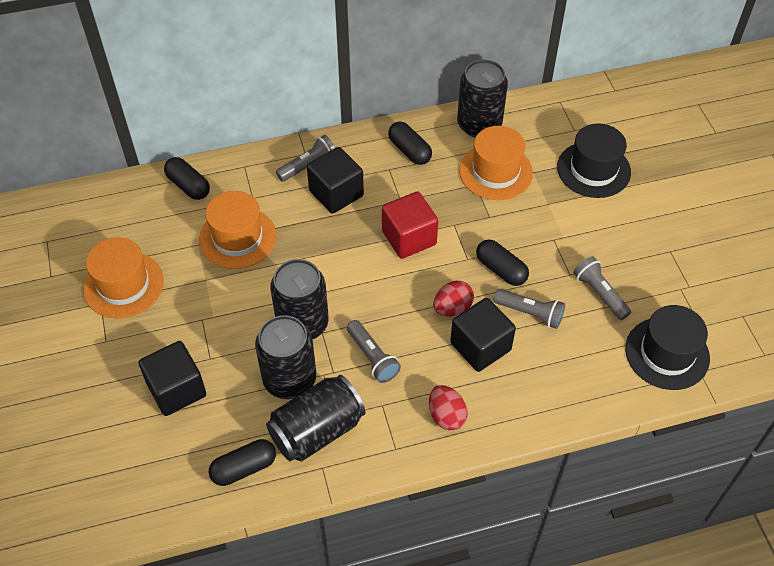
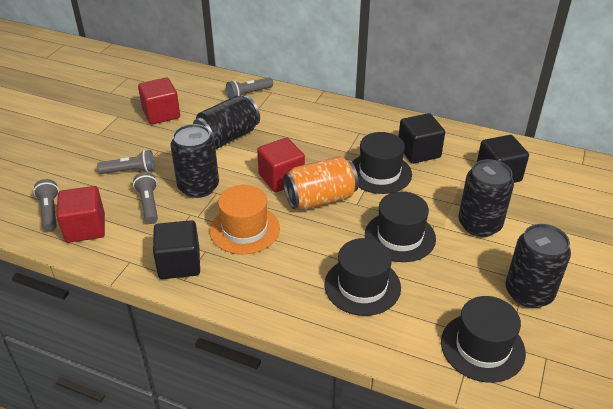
black capsule: [164,157,210,200] [209,439,276,486] [388,122,432,165] [476,239,529,286] = 4 -> none = 0
black hat: [557,123,631,198] [625,305,710,390] = 2 -> [324,238,401,316] [352,132,412,194] [365,192,436,262] [441,296,526,383] = 4
orange can: none = 0 -> [283,156,359,210] = 1
orange hat: [83,237,164,318] [199,191,276,269] [459,126,533,200] = 3 -> [210,185,280,254] = 1
red cube: [382,191,438,259] = 1 -> [56,186,105,243] [138,77,180,125] [257,138,305,192] = 3
red egg: [429,385,468,431] [433,281,474,317] = 2 -> none = 0

